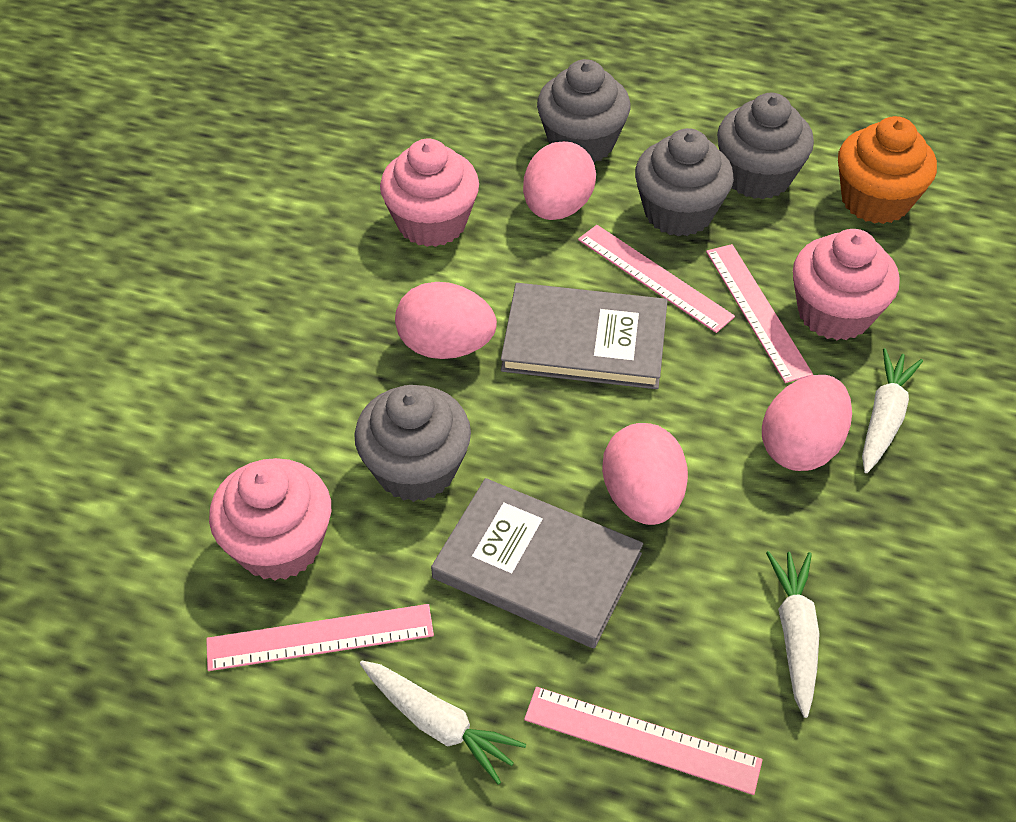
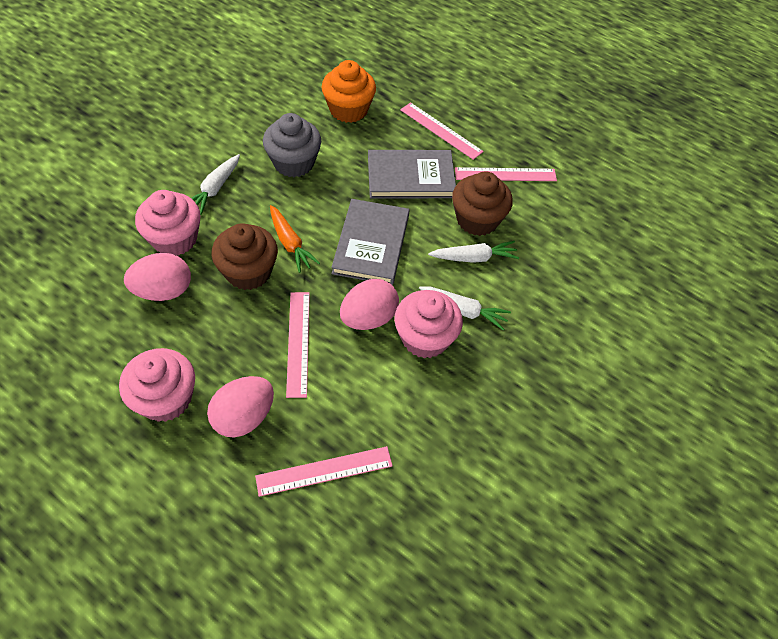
brown cupcake: none = 0 -> [212,223,278,290] [452,172,513,236] = 2
grey cupcake: [354,385,471,502] [537,59,630,163] [635,128,734,236] [717,93,814,199] = 4 -> [263,113,321,177] = 1
orange carrot: none = 0 -> [270,205,320,273] = 1
pink egg: [395,282,497,359] [523,141,596,220] [602,423,688,525] [762,375,852,471] = 4 -> [124,253,191,301] [207,376,274,437] [340,279,399,330] = 3

